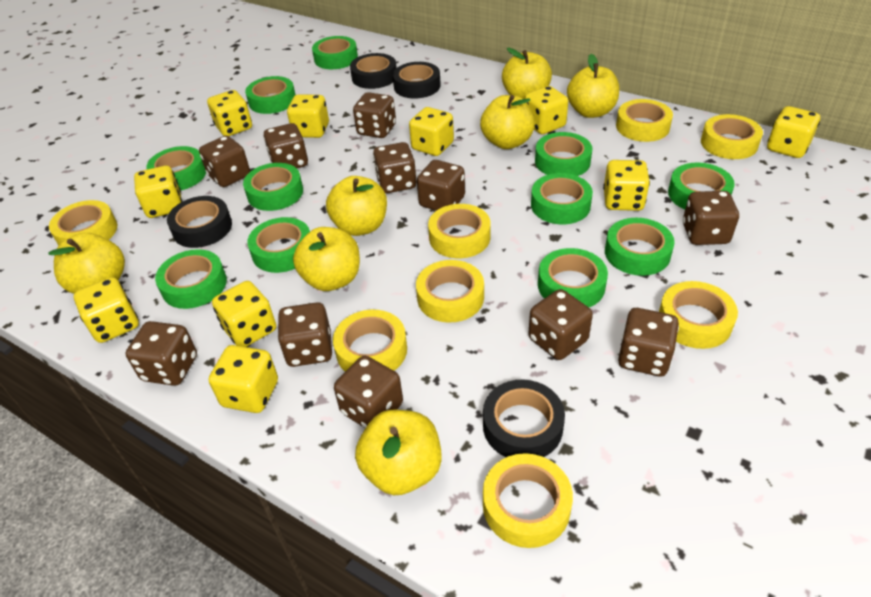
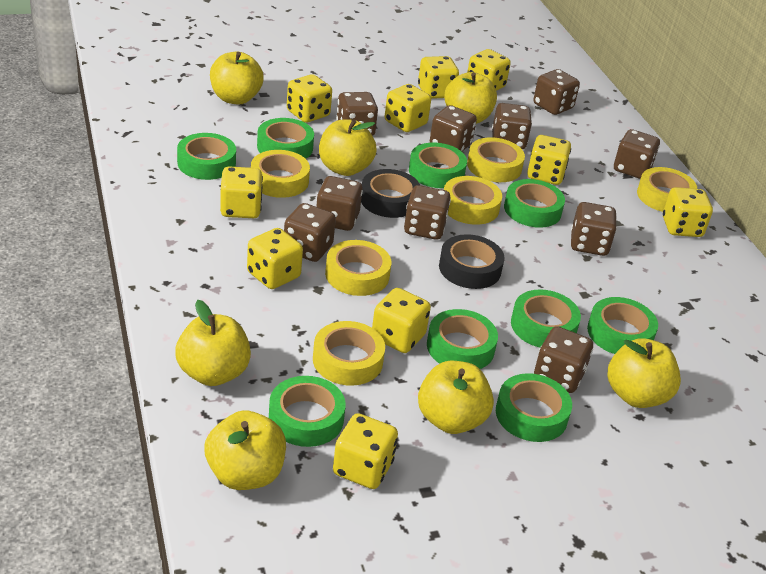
black tape: [167,196,232,248] [350,53,397,89] [393,62,441,98] [483,380,565,457] = 4 -> [361,169,420,218] [439,234,504,289] = 2
brown dice: [125,321,197,386] [199,136,250,187] [264,123,308,168] [278,302,332,367] [334,356,403,428] [353,92,396,138] [373,142,416,193] [417,160,465,211] [528,289,593,360] [618,308,679,377] [683,191,739,245] = 11 -> [284,203,336,262] [316,176,363,231] [336,92,378,136] [404,185,451,240] [430,105,477,152] [492,103,532,149] [533,69,580,115] [534,326,593,393] [571,202,617,256] [614,129,660,179] = 10
green tape: [146,146,206,190] [155,249,227,309] [243,163,303,211] [245,76,296,114] [247,217,310,273] [312,36,358,69] [531,173,593,224] [535,132,592,176] [538,248,608,307] [605,218,675,276] [668,163,735,210] = 11 -> [177,133,236,180] [257,118,314,159] [269,376,346,447] [409,143,467,188] [427,309,498,369] [496,373,572,442] [504,179,565,228] [511,289,581,347] [587,297,658,354] = 9
yellow tape: [49,200,117,245] [333,310,407,372] [416,260,484,323] [428,204,491,258] [483,453,573,548] [616,99,673,142] [659,281,738,349] [701,114,763,159] = 8 -> [251,150,310,198] [313,321,385,386] [325,240,391,296] [444,176,502,225] [467,137,525,182] [637,167,697,212] = 6

